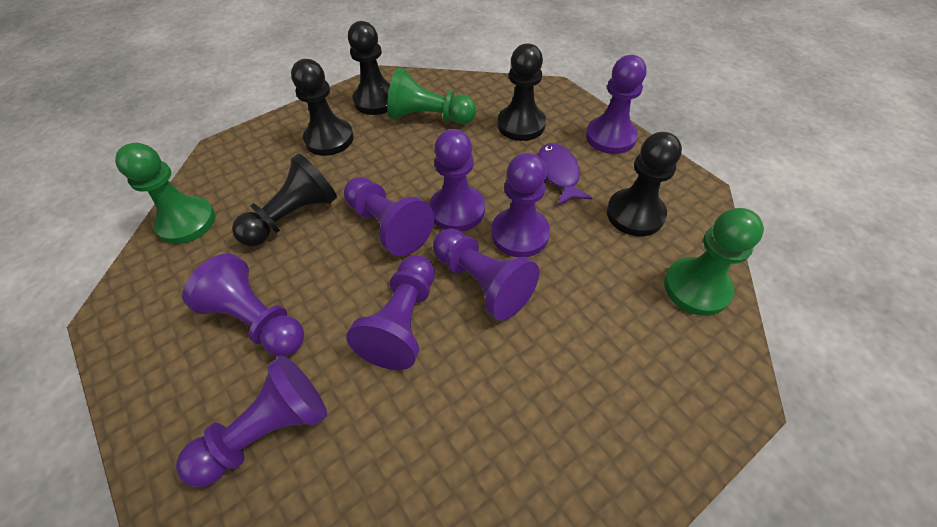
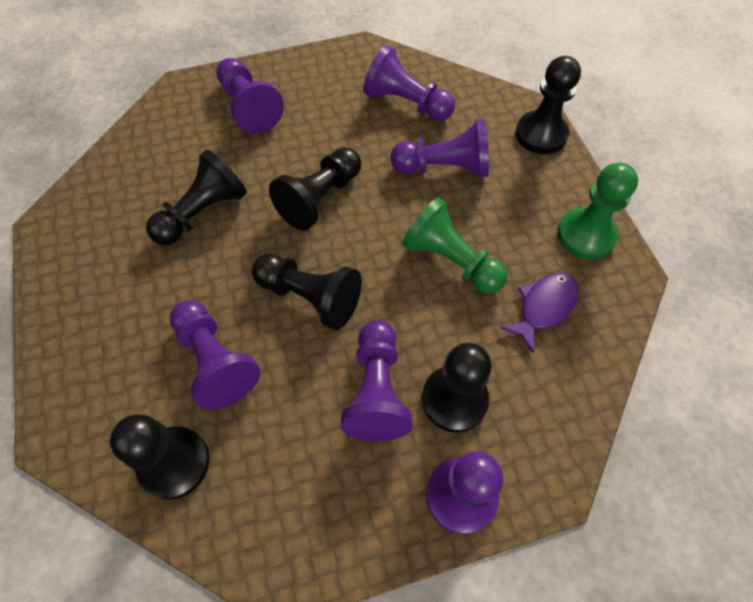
black pawn: [232,153,337,247] [291,59,354,156] [348,21,390,115] [498,43,546,141] [607,132,682,236] = 5 -> [110,414,210,500] [146,149,247,245] [252,254,362,330] [269,147,361,230] [422,343,492,432] [516,56,581,154] = 6
green pawn: [115,143,215,244] [387,68,476,124] [664,208,764,316] = 3 -> [402,197,508,294] [557,163,638,260] = 2
purple pawn: [176,356,327,487] [182,253,304,357] [344,177,434,256] [346,255,435,370] [429,129,485,232] [433,228,539,321] [491,153,550,257] [586,55,646,154] = 8 -> [170,300,260,410] [216,58,284,134] [341,320,413,441] [363,45,455,121] [390,120,489,177] [426,451,503,534] = 6

